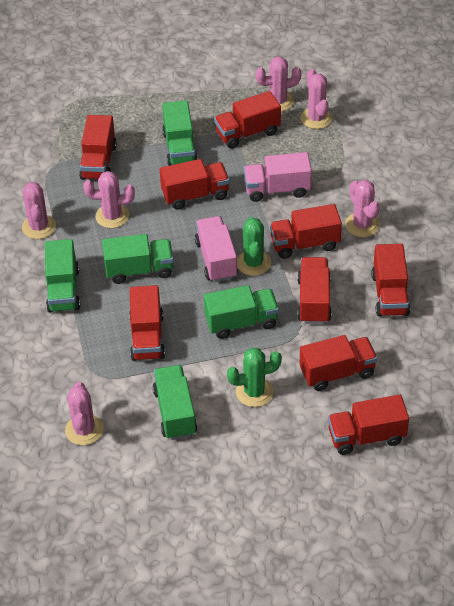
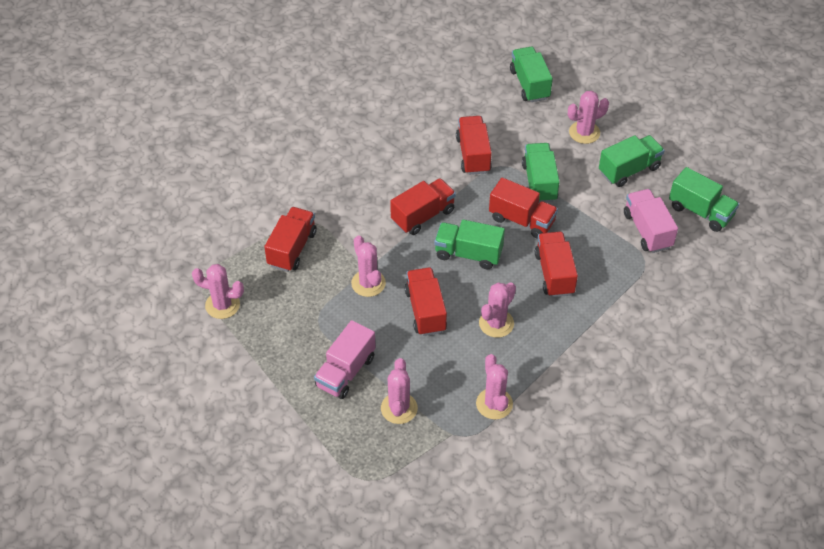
green cactus: [227,348,282,407] [237,217,271,276] = 2 -> none = 0
red truck: [79,115,117,180] [129,285,165,361] [160,159,229,210] [214,91,281,149] [270,204,342,259] [297,257,332,324] [299,335,377,391] [328,394,409,455] [371,244,410,317] = 9 -> [264,207,317,272] [390,178,456,235] [405,267,447,336] [456,116,492,175] [489,178,558,239] [535,232,578,297] = 6

